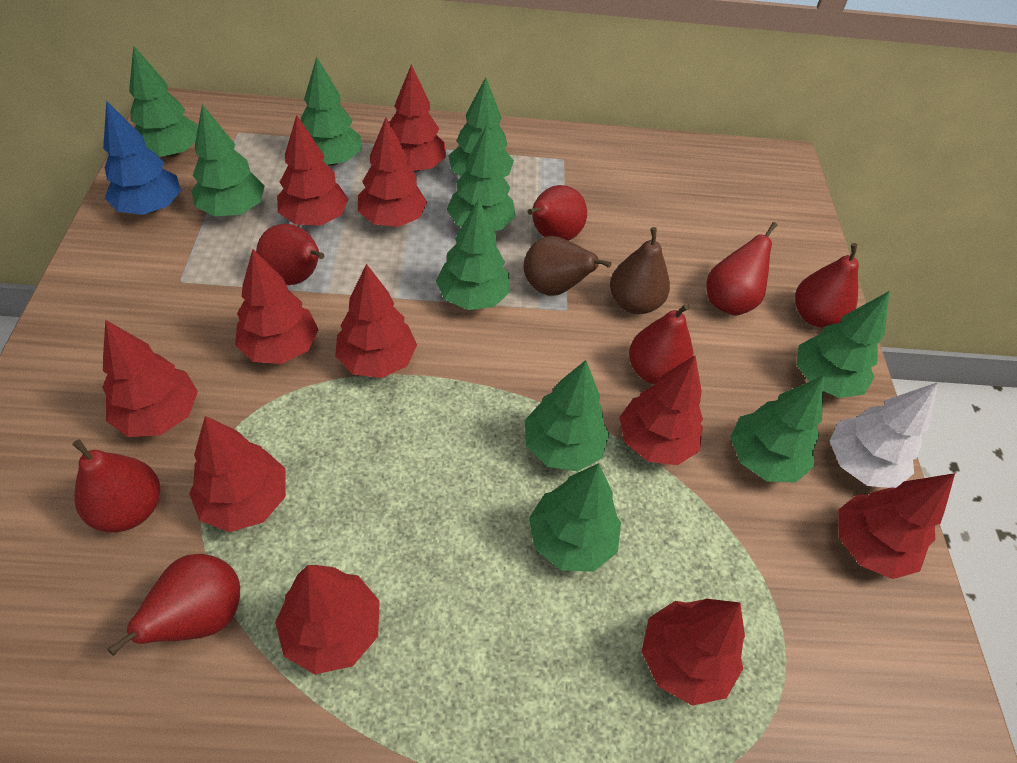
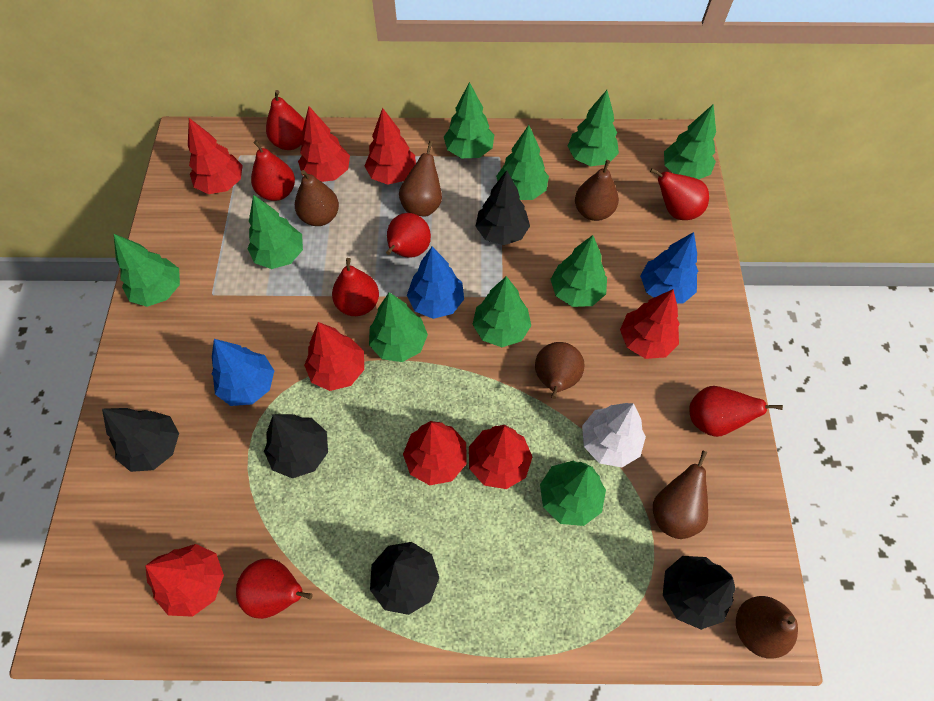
black tree: none = 0 -> [102,408,179,472] [264,414,328,478] [370,542,439,615] [475,170,530,245] [663,556,736,630] = 5
blue tree: [103,100,181,215] = 1 -> [212,339,274,406] [407,247,464,319] [640,232,698,304] = 3
brown pear: [524,236,612,296] [610,227,670,314] = 2 -> [295,170,339,226] [399,141,442,217] [535,342,585,399] [575,160,619,221] [653,450,708,539] [736,596,798,659] = 6
red tree: [102,320,198,437] [189,416,286,532] [235,249,318,364] [275,565,380,674] [277,115,348,226] [335,264,417,378] [358,118,427,227] [389,64,446,172] [619,356,703,465] [641,599,745,706] [838,473,955,579] = 11 -> [145,544,224,617] [188,118,243,194] [298,107,350,182] [304,322,364,391] [365,108,416,185] [403,421,467,485] [469,425,532,489] [620,289,680,359] = 8

